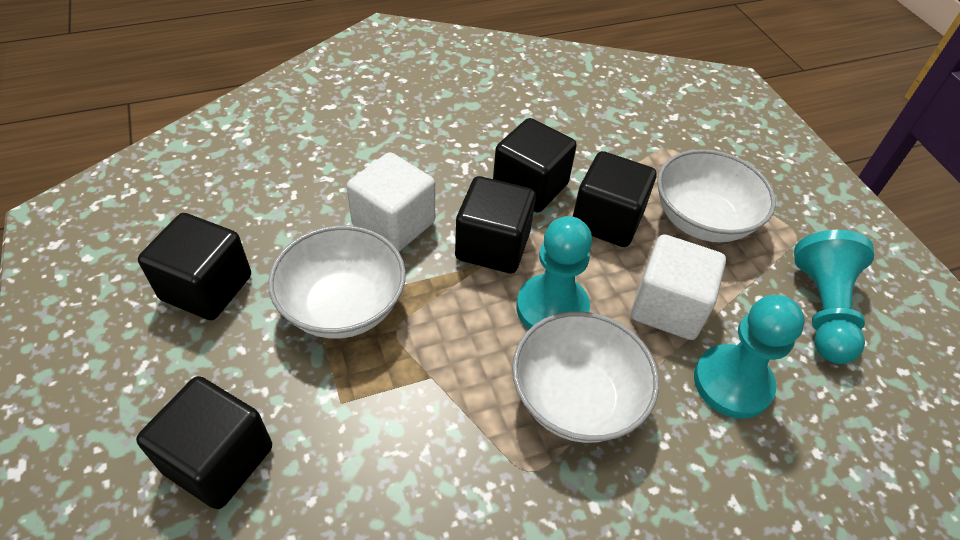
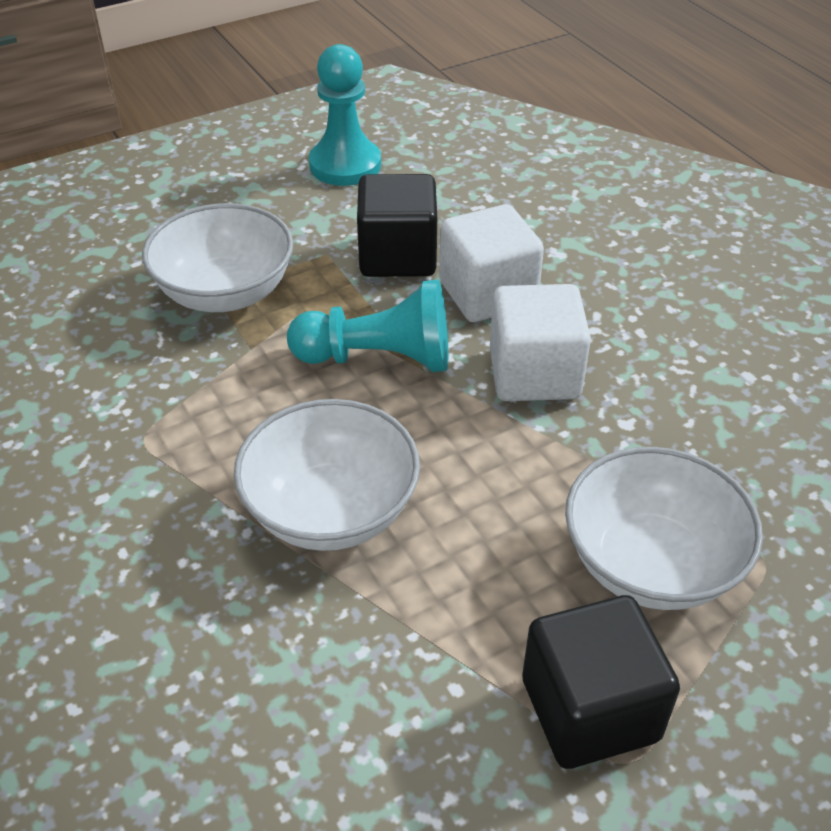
black cube: [136,376,272,509] [138,213,251,320] [455,176,536,274] [493,118,577,212] [573,151,657,247] = 5 -> [357,174,437,277] [522,595,680,769] = 2
turquoise pawn: [516,216,592,330] [694,295,805,419] [794,230,874,364] = 3 -> [287,280,448,372] [309,44,381,186] = 2

